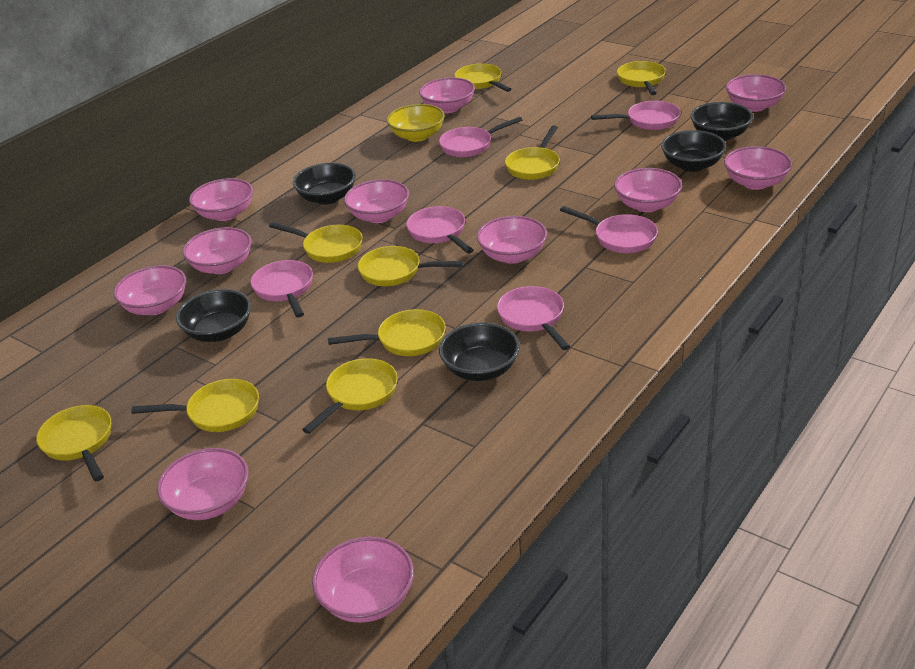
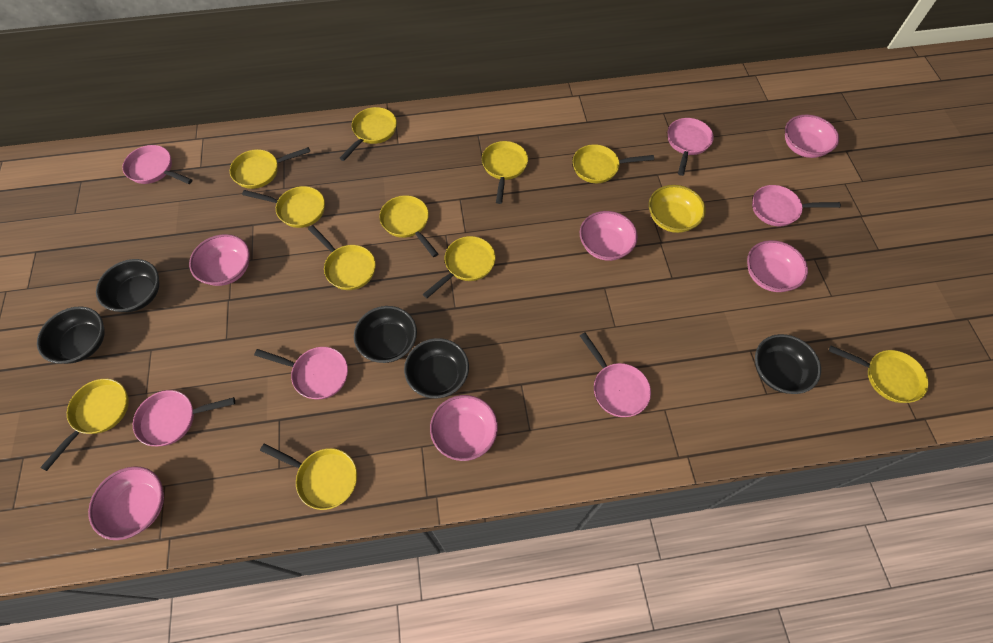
pink bowl: [114,265,186,315] [157,448,249,520] [183,227,252,274] [189,178,253,221] [312,537,414,623] [344,179,409,223] [419,77,475,113] [477,216,547,264] [614,168,682,212] [724,146,792,190] [726,74,786,112] = 11 -> [88,466,164,540] [189,234,250,286] [430,395,498,461] [580,211,638,261] [747,240,808,292] [785,115,839,158] = 6
yellow pan: [36,405,111,482] [131,379,259,432] [269,222,363,263] [302,358,398,434] [328,309,446,356] [358,246,464,286] [455,63,511,92] [505,126,560,180] [617,61,666,95] = 9 -> [40,379,129,471] [230,147,310,189] [242,186,325,228] [260,444,357,510] [308,225,376,290] [339,107,397,161] [379,195,438,257] [423,236,496,298] [482,141,528,204] [573,144,654,183] [829,346,928,403] = 11

